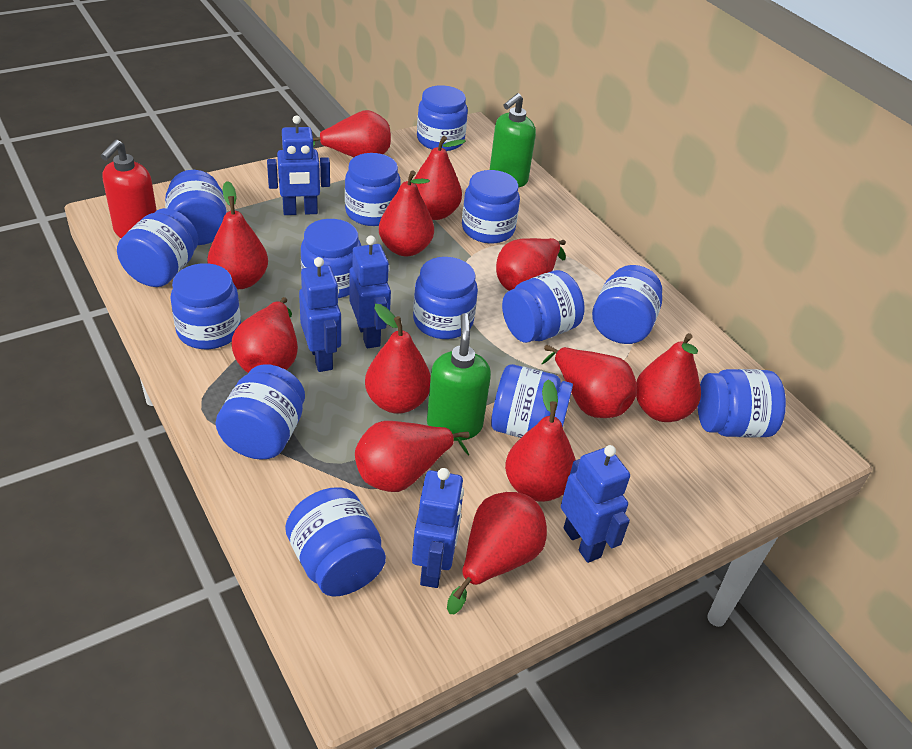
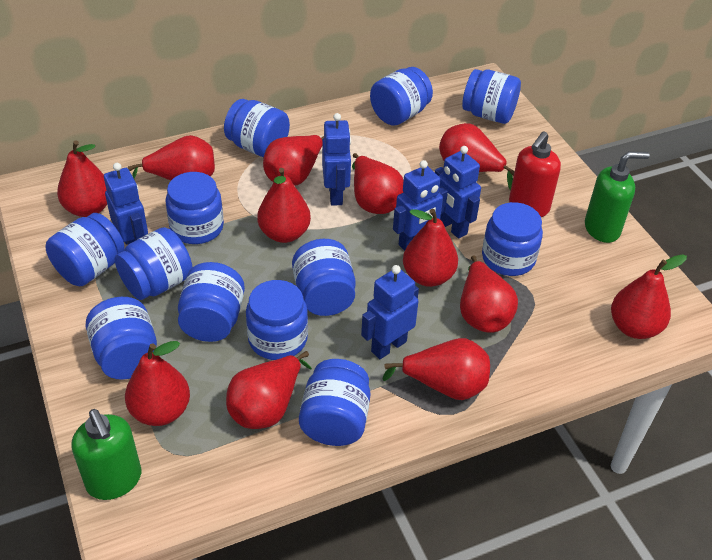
blue jar: [117,208,198,287] [165,170,227,245] [170,263,241,349] [216,364,305,460] [285,487,386,597] [301,219,361,298] [345,153,401,226] [413,257,478,339] [417,85,468,151] [462,170,520,243] [491,364,573,438] [502,270,585,343] [592,265,662,344] [698,369,786,438] = 14 -> [46,213,125,286] [86,297,157,380] [115,227,193,300] [165,172,224,244] [178,262,245,342] [224,99,290,158] [246,280,308,360] [292,239,356,316] [299,359,370,446] [370,67,433,126] [462,69,521,124] [482,202,543,276] = 12

